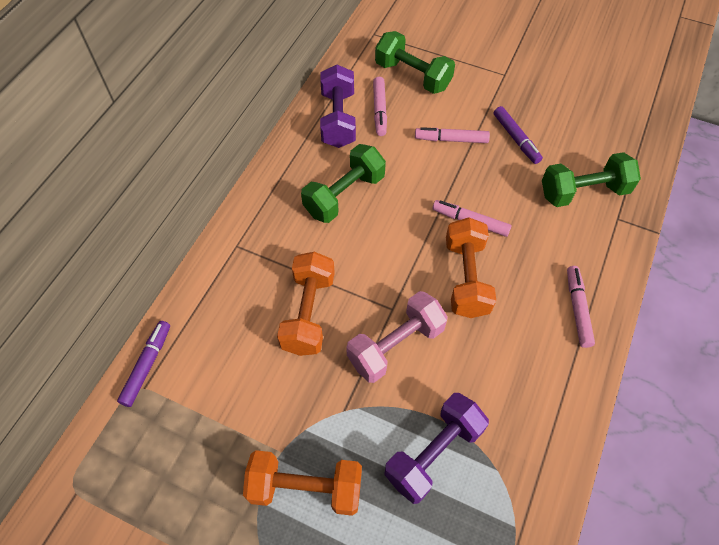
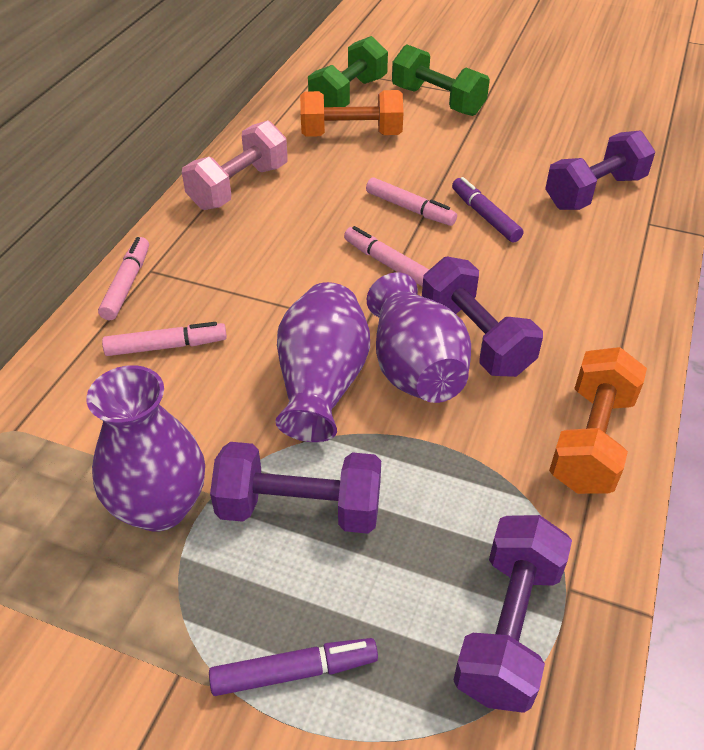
green dumbbell: [301,144,386,223] [375,31,455,94] [542,152,641,207] = 3 -> [308,36,388,107] [392,45,490,116] = 2
orange dumbbell: [243,450,362,516] [277,252,335,356] [446,217,496,318] = 3 -> [300,90,404,137] [549,347,647,494] = 2
purple dumbbell: [320,65,356,148] [384,393,489,504] = 2 -> [210,442,381,534] [422,256,543,377] [453,515,572,713] [545,130,655,210] = 4
purple vase: none = 0 -> [86,365,205,532] [275,282,370,442] [367,272,471,403] = 3

